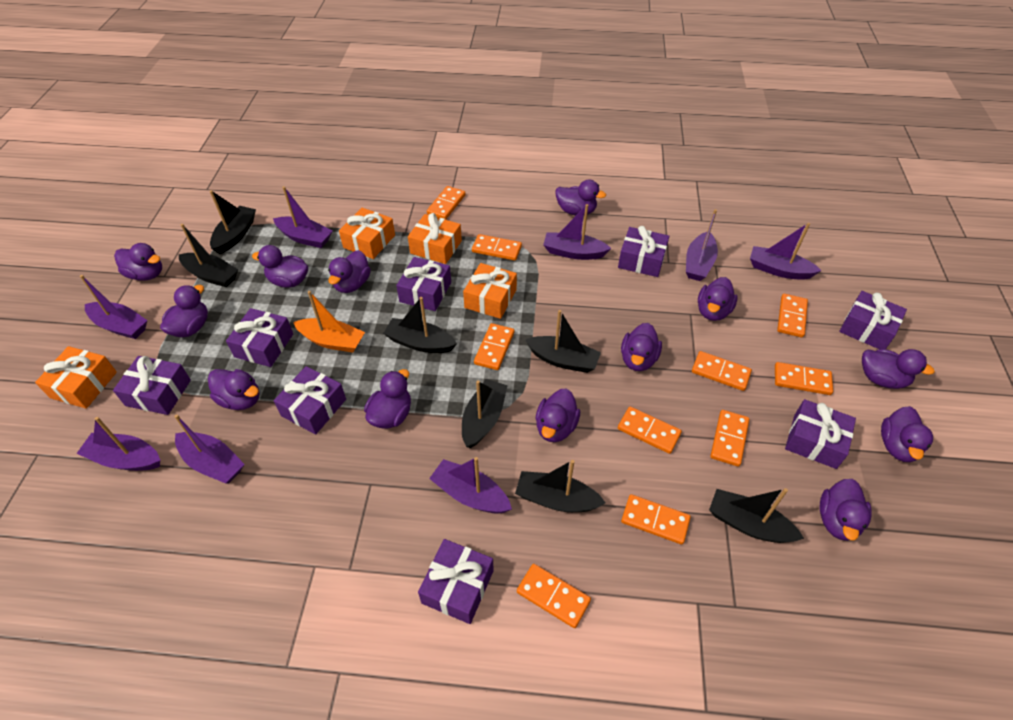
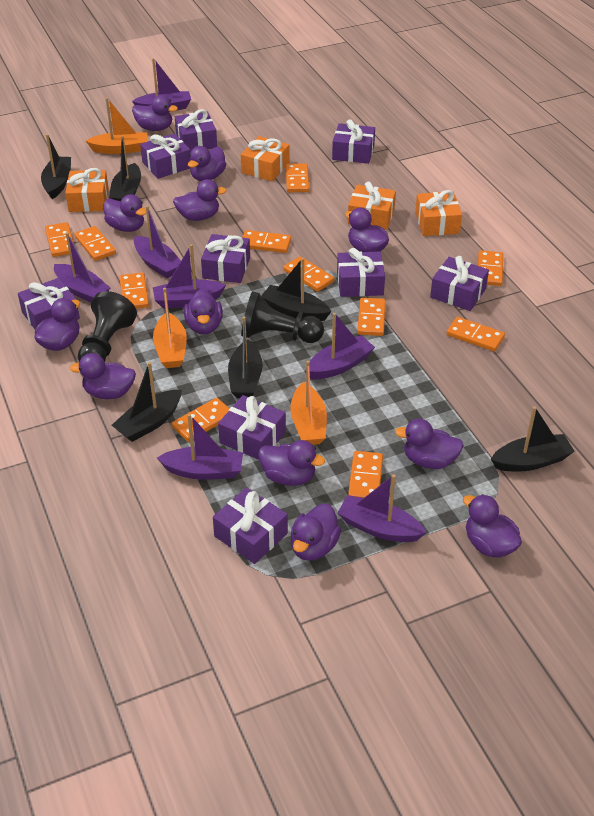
black boat: [179,224,238,287] [210,190,256,254] [383,297,457,353] [462,379,508,448] [515,460,605,512] [525,310,601,373] [709,488,804,543] = 7 -> [41,134,71,199] [109,135,141,201] [112,362,182,442] [228,317,263,398] [261,258,332,321] [491,406,575,471] = 6
black pawn: none = 0 -> [78,291,137,362] [241,291,324,343] = 2
orange boat: [293,291,365,352] = 1 -> [86,98,147,154] [153,288,187,368] [290,361,327,445] = 3
orange domino: [427,186,465,220] [472,234,522,261] [474,323,514,370] [517,564,591,628] [618,407,682,454] [621,494,691,544] [692,351,752,391] [710,410,749,467] [775,362,833,395] [777,294,808,338] = 10 -> [45,222,74,257] [74,226,116,261] [119,273,149,309] [172,398,230,442] [242,230,291,253] [283,256,335,292] [286,163,309,192] [348,451,383,498] [357,298,386,336] [447,317,505,351] [478,250,503,286] = 11
purple boat: [76,417,160,471] [80,275,147,339] [174,415,244,484] [273,186,333,248] [429,457,512,514] [543,204,611,260] [686,209,718,281] [750,223,822,280] = 8 -> [54,232,110,303] [132,58,191,110] [134,206,181,278] [153,244,226,308] [157,414,243,480] [305,313,375,379] [338,474,427,542] = 7
purple duck: [114,243,162,281] [160,285,208,337] [208,369,259,410] [252,245,308,288] [328,250,371,293] [364,369,411,429] [536,389,580,442] [555,180,606,216] [621,323,662,371] [698,277,738,321] [820,479,872,541] [862,349,935,389] [881,406,933,462] = 13 -> [34,298,80,351] [69,353,136,399] [103,194,146,232] [132,95,178,131] [173,179,227,221] [184,289,223,335] [188,146,226,181] [258,440,325,486] [291,504,341,561] [345,207,389,252] [395,419,464,469] [463,494,522,557] = 12
purple gift: [113,356,191,415] [226,308,293,367] [274,366,346,435] [396,257,451,311] [418,539,494,624] [618,226,669,277] [785,399,856,469] [839,291,907,350] = 8 -> [18,278,80,329] [140,134,191,179] [175,109,217,152] [201,234,250,283] [213,487,288,564] [218,395,286,460] [332,119,375,164] [337,248,385,297] [430,256,489,311] = 9

